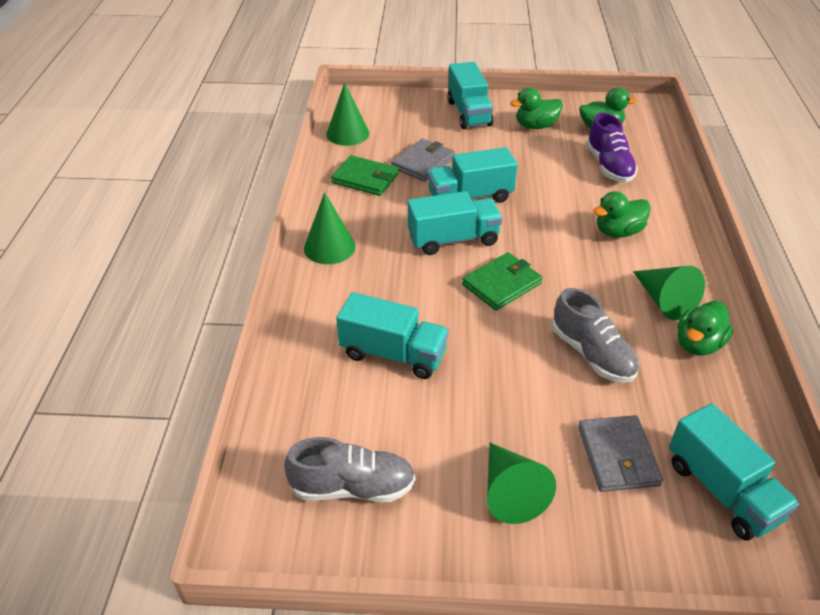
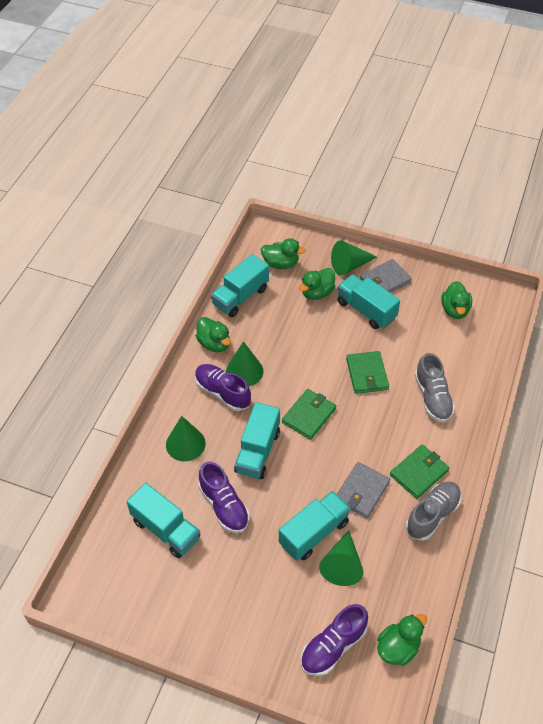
green duck: [510,88,563,129] [579,87,637,128] [593,191,651,238] [678,301,733,356] = 4 -> [196,317,231,352] [261,238,306,269] [299,268,335,300] [377,614,427,666] [442,281,472,319] = 5
green wallet: [331,155,398,196] [462,252,542,311] = 2 -> [282,389,336,440] [346,351,389,394] [390,444,449,499] = 3
purple shoe: [586,113,638,183] = 1 -> [195,364,251,411] [198,461,250,533] [301,604,368,676] = 3

